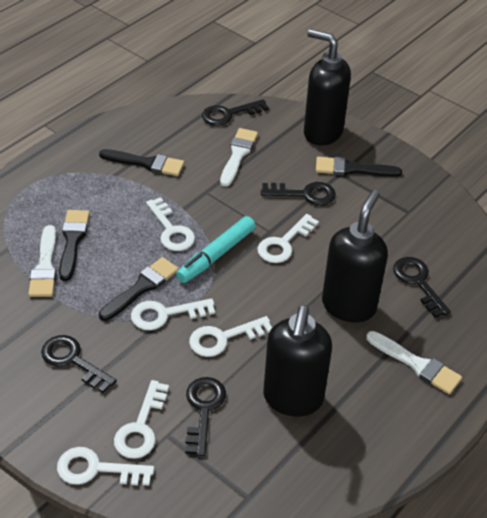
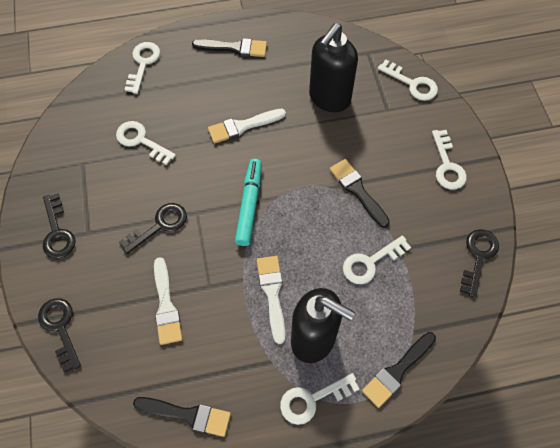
black key: [41,335,117,393] [185,377,226,456] [202,99,269,126] [261,182,336,205] [393,257,451,318] = 5 -> [38,298,81,373] [43,193,76,259] [119,203,187,254] [460,229,499,298] = 4
black soap dispenser: [263,305,332,417] [304,29,351,145] [322,190,388,322] = 3 -> [291,288,355,363] [309,23,358,112] = 2

